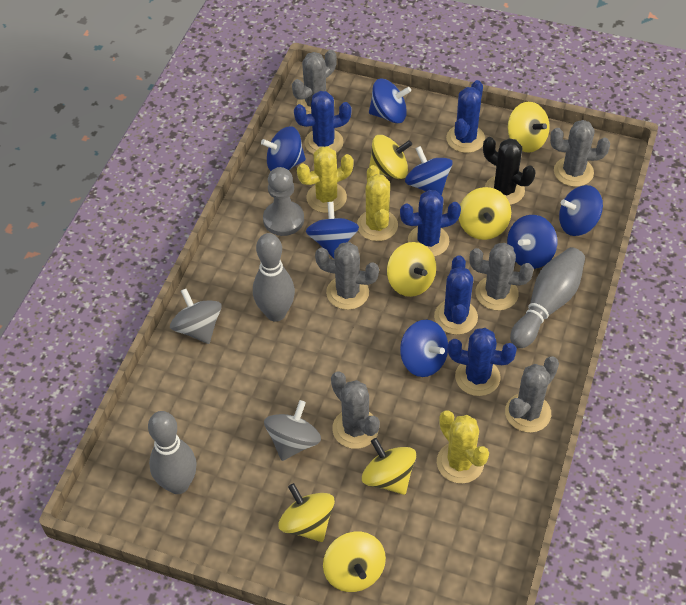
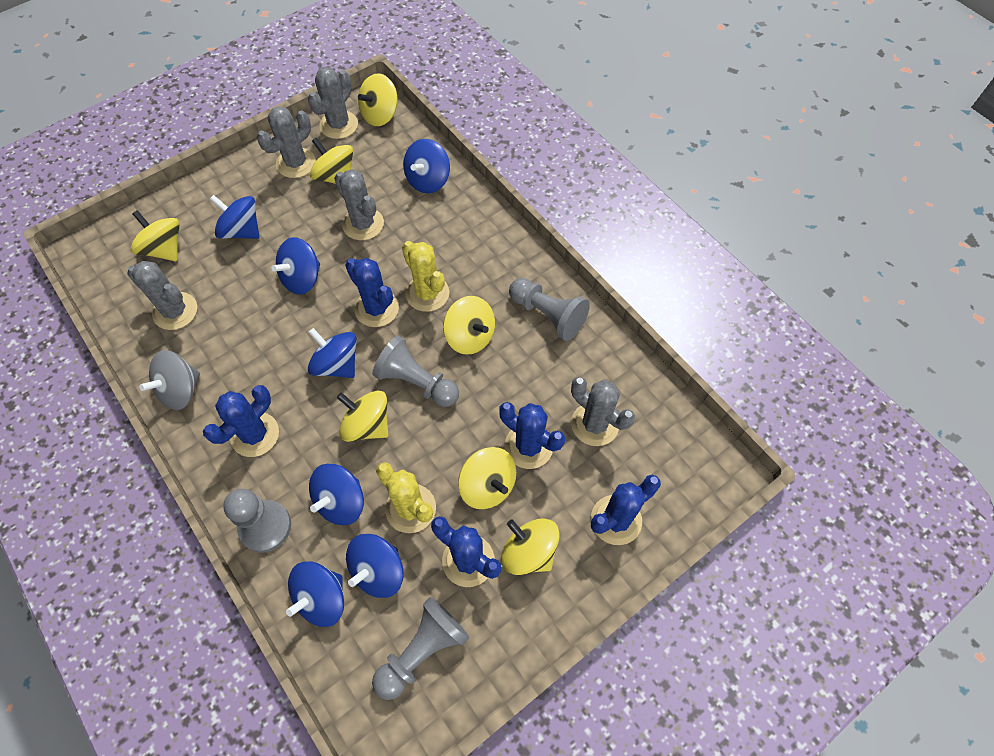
black cactus: [483,137,536,205] = 1 -> none = 0
grey bowling pin: [148,411,197,494] [253,233,295,322] [510,247,585,348] = 3 -> none = 0
grey cactus: [292,50,337,114] [315,242,379,310] [331,372,380,449] [469,243,534,311] [505,356,559,433] [550,120,610,187] = 6 -> [127,261,197,330] [257,106,316,178] [308,67,358,139] [334,169,384,240] [571,377,635,446] = 5
grey pawn: [263,167,304,236] = 1 -> [223,489,291,553] [372,336,459,407] [372,597,469,700] [509,278,590,341] = 4
grey spinning top: [170,289,222,344] [264,400,321,461] = 2 -> [139,350,200,410] = 1
yellow cactus: [297,146,354,213] [357,165,398,241] [437,410,489,484] = 3 -> [376,462,436,533] [402,241,449,312] = 2

